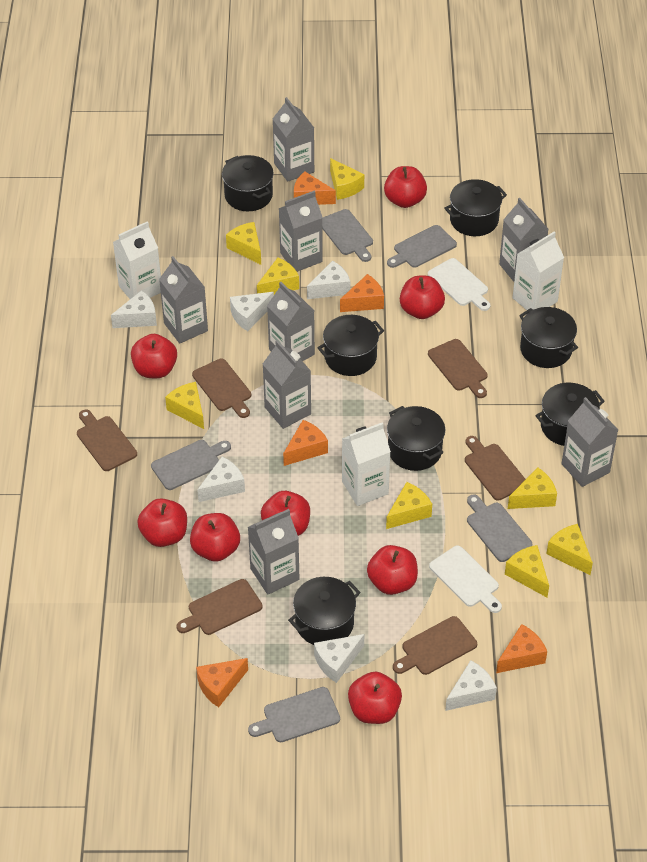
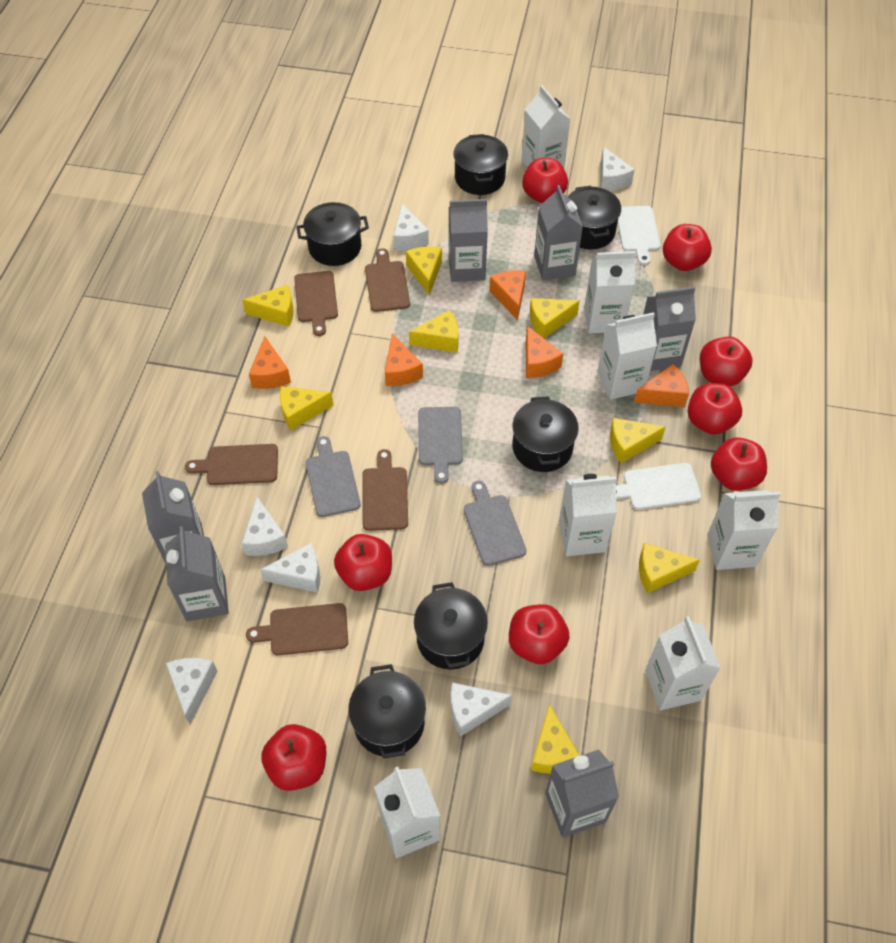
black pot: [222,155,274,211] [288,577,361,645] [317,315,384,376] [387,406,445,471] [444,179,507,236] [519,307,578,368] [535,383,605,446] = 7 -> [296,202,369,266] [348,664,426,759] [414,582,488,669] [453,134,508,195] [513,396,579,472] [568,186,621,250] = 6
brown cutting board: [77,410,137,471] [176,579,263,635] [192,359,251,418] [393,616,477,675] [428,339,488,398] [465,436,526,500] = 6 -> [185,444,278,485] [246,603,348,655] [294,271,338,336] [362,449,408,531] [365,248,410,312] = 5
grey carton: [159,256,208,344] [248,509,299,595] [263,340,311,429] [267,282,315,361] [273,97,314,182] [279,191,323,272] [499,198,548,282] [562,397,618,487] = 8 -> [142,471,204,564] [165,526,229,621] [449,199,488,282] [534,185,583,280] [545,750,619,838] [643,286,696,371] = 6
grey cutting board: [151,440,231,490] [248,687,340,742] [322,209,373,262] [387,225,457,268] [467,495,532,562] = 5 -> [306,436,361,517] [418,407,463,484] [464,481,527,566] = 3
white carton: [113,221,161,299] [342,422,391,506] [513,232,564,310] = 3 -> [374,767,441,858] [521,85,571,168] [559,474,617,556] [584,251,636,333] [598,312,657,400] [645,616,721,710] [707,490,781,570] = 7

